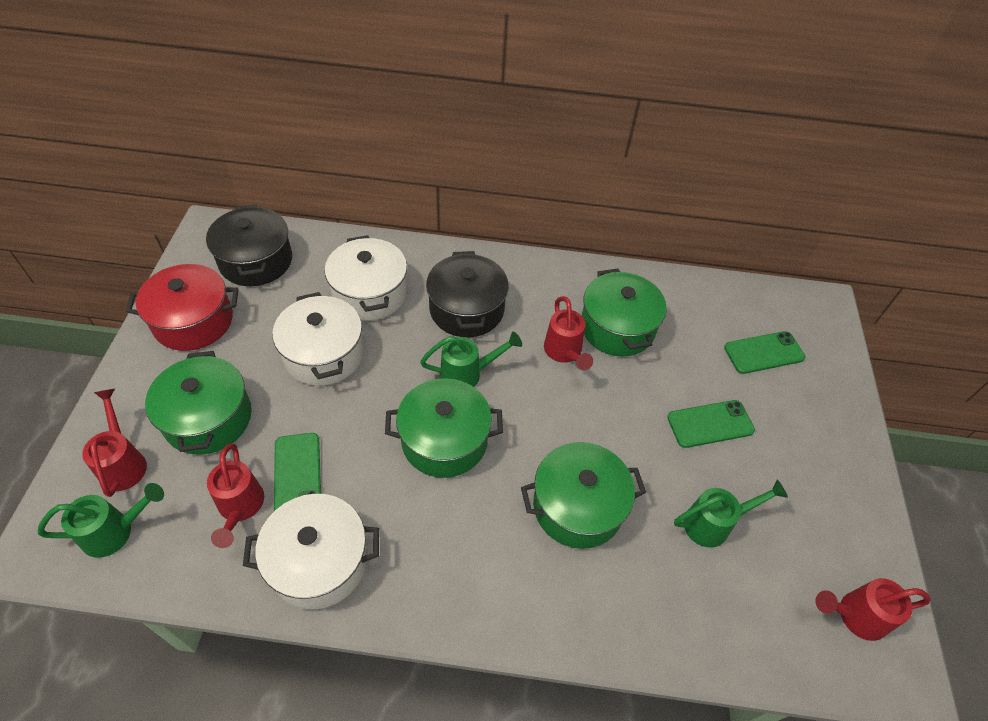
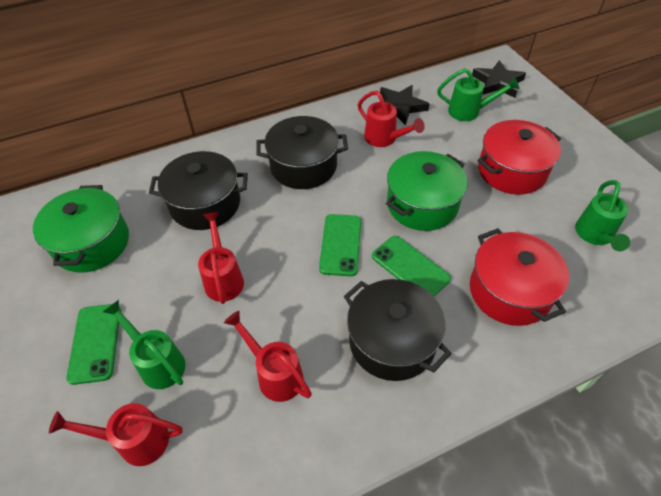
black pot: [206,205,292,286] [426,251,509,337] = 2 -> [149,151,248,230] [256,116,348,189] [344,279,452,381] = 3
black star: none = 0 -> [380,85,429,126] [472,60,526,98] = 2
green pot: [145,351,252,455] [385,378,503,478] [521,442,646,549] [582,269,667,357] = 4 -> [33,185,129,273] [386,151,468,231] = 2
red pot: [126,264,239,351] = 1 -> [470,228,569,326] [478,120,561,195] = 2
white pot: [243,494,379,610] [272,292,364,386] [325,235,407,321] = 3 -> none = 0

